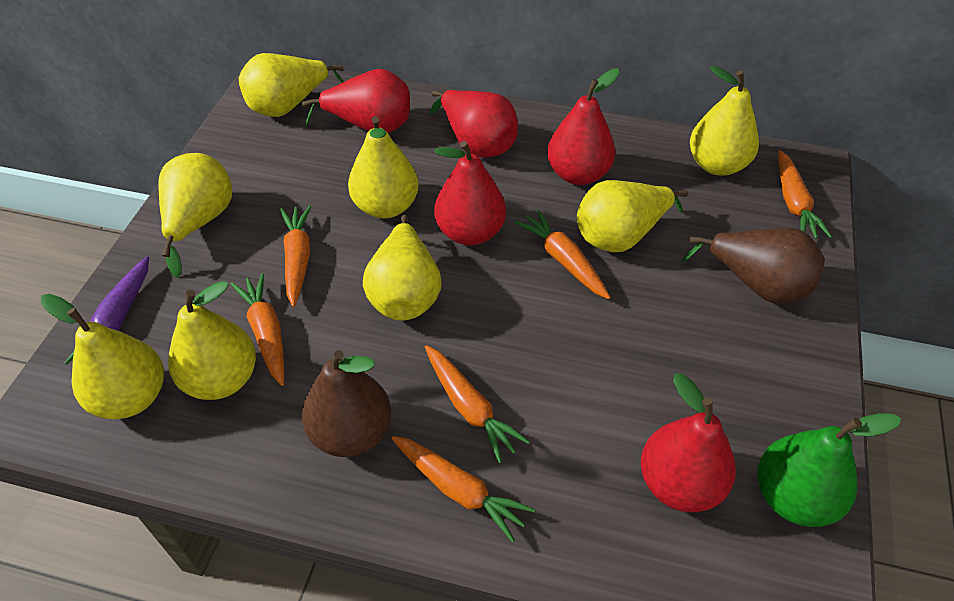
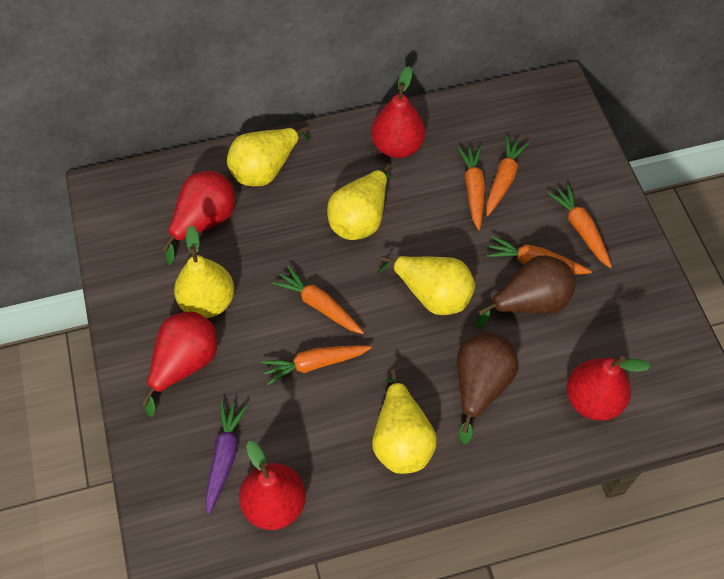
green pear: [757,413,901,527] = 1 -> none = 0
yellow pear: [41,294,164,419] [158,153,232,278] [168,281,256,400] [239,53,344,117] [348,116,419,219] [363,215,441,320] [577,180,688,252] [690,65,759,176] = 8 -> [174,225,234,318] [227,126,310,186] [327,164,391,240] [372,369,437,474] [378,256,475,315] = 5

